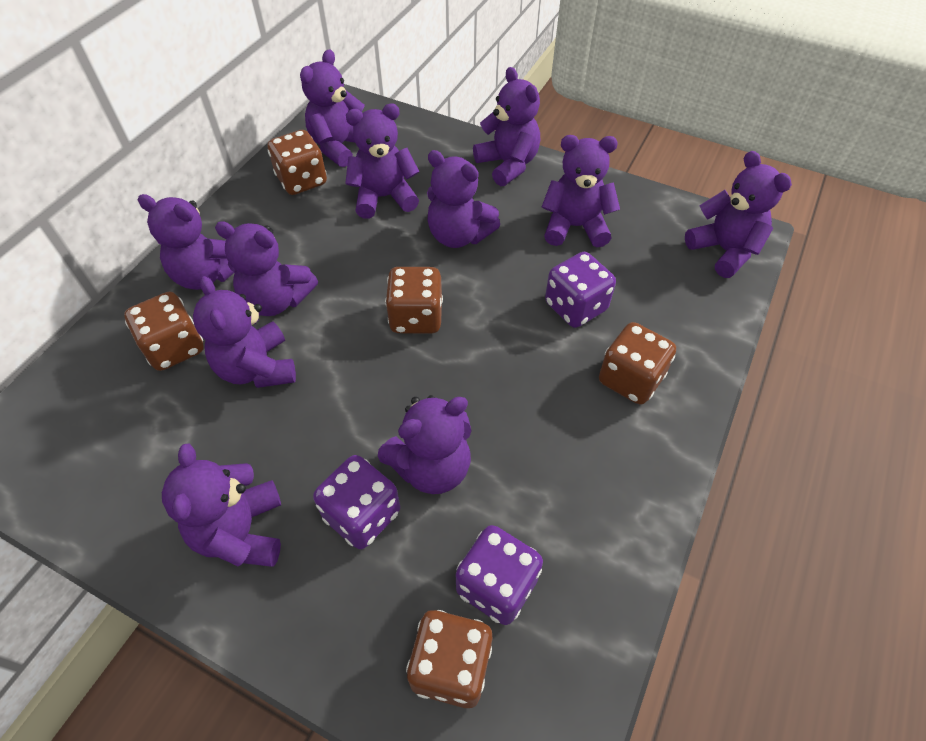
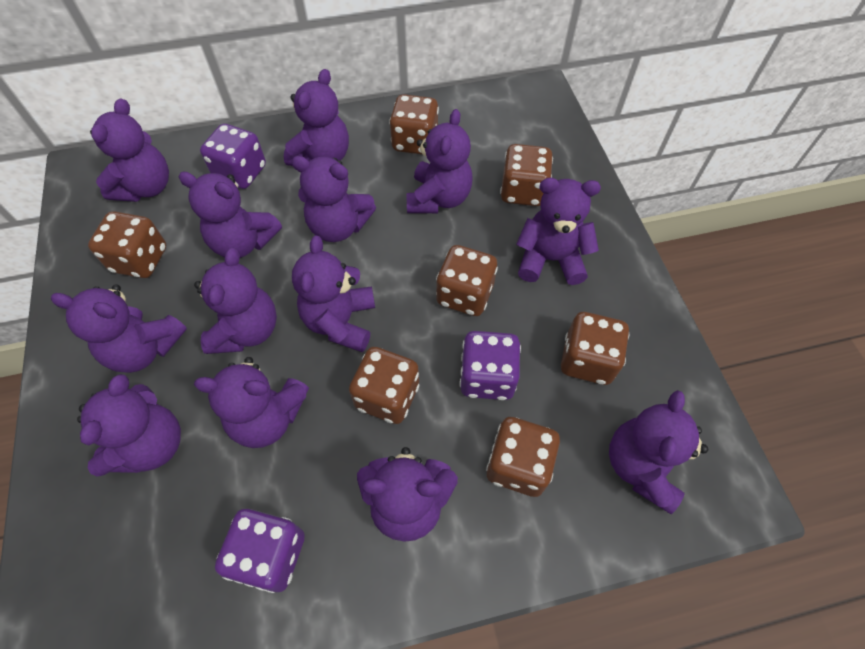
brown dice: [124,292,204,371] [268,130,327,195] [385,267,443,334] [406,610,492,708] [599,322,676,404] = 5 -> [88,211,166,278] [349,347,419,424] [389,94,439,155] [436,245,498,316] [486,417,560,497] [500,144,553,206] [561,312,629,385] = 7
purple teddy bear: [138,194,235,290] [162,443,281,567] [193,276,296,388] [215,221,318,316] [300,49,365,167] [345,104,420,219] [378,395,472,494] [427,150,500,248] [473,67,540,186] [542,135,620,247] [685,151,792,278] = 11 -> [51,284,187,373] [77,374,181,477] [90,98,169,202] [179,172,282,258] [194,248,277,354] [194,357,309,448] [284,69,349,166] [291,156,376,242] [292,236,375,352] [357,447,458,542] [407,109,473,213] [516,178,601,285] [609,390,708,514] = 13

